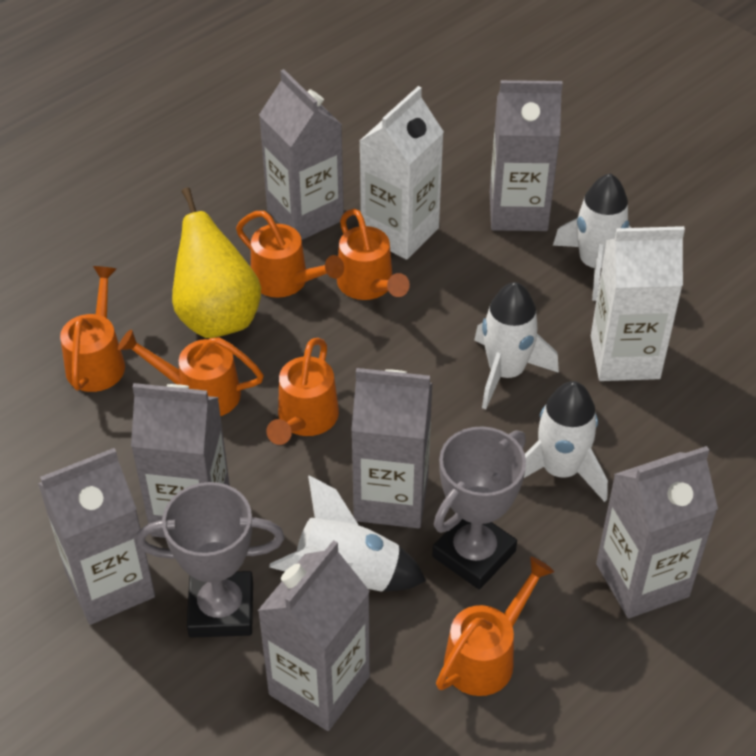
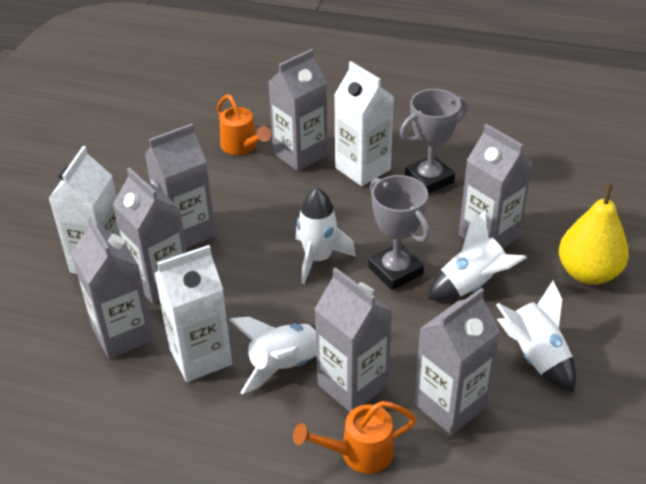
orange watering can: [60,266,125,392] [118,329,264,416] [236,211,344,298] [266,338,339,445] [337,209,410,300] [436,557,554,696] = 6 -> [217,94,271,155] [293,401,416,474] = 2
white carton: [360,86,444,260] [591,226,685,381] = 2 -> [48,146,120,274] [154,245,232,382] [334,61,394,186] = 3

